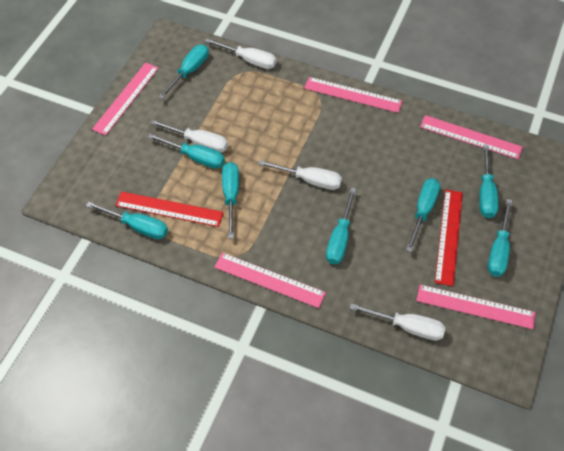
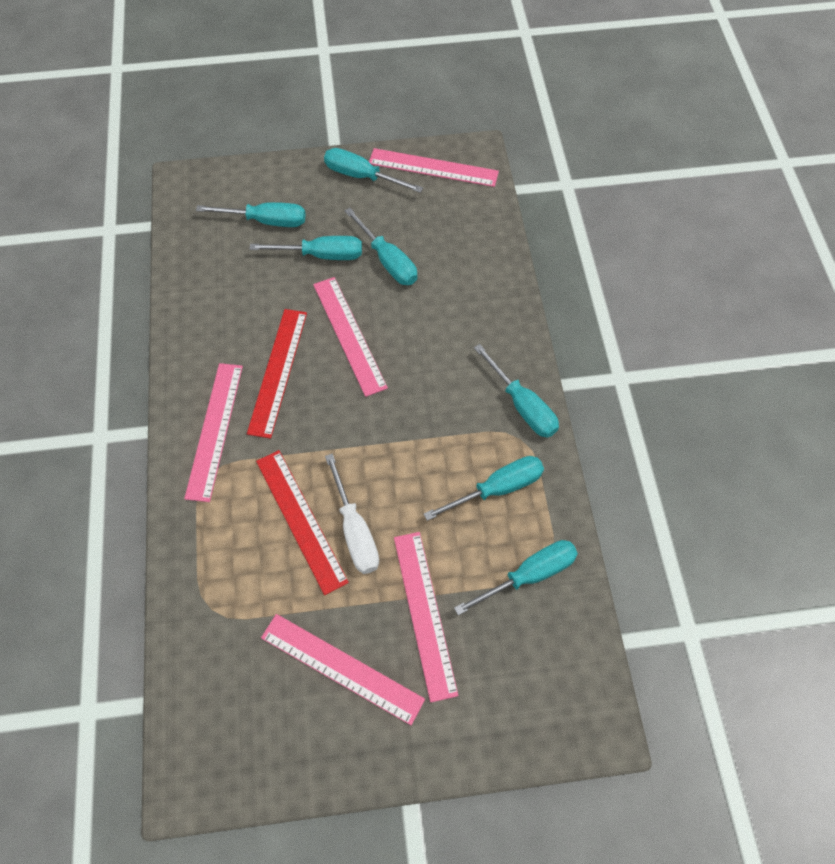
turquoise screwdriver: [86,202,168,239] [147,133,225,169] [158,44,209,99] [222,162,239,239] [326,188,356,264] [406,178,440,252] [479,145,499,218] [488,199,512,277] = 8 -> [196,202,306,227] [250,236,362,260] [324,148,423,193] [345,208,417,285] [424,456,544,521] [454,540,578,615] [474,344,559,438] = 7
white screwdriver: [150,120,228,152] [205,39,276,69] [258,160,342,190] [349,303,445,340] = 4 -> [325,454,379,574] = 1

